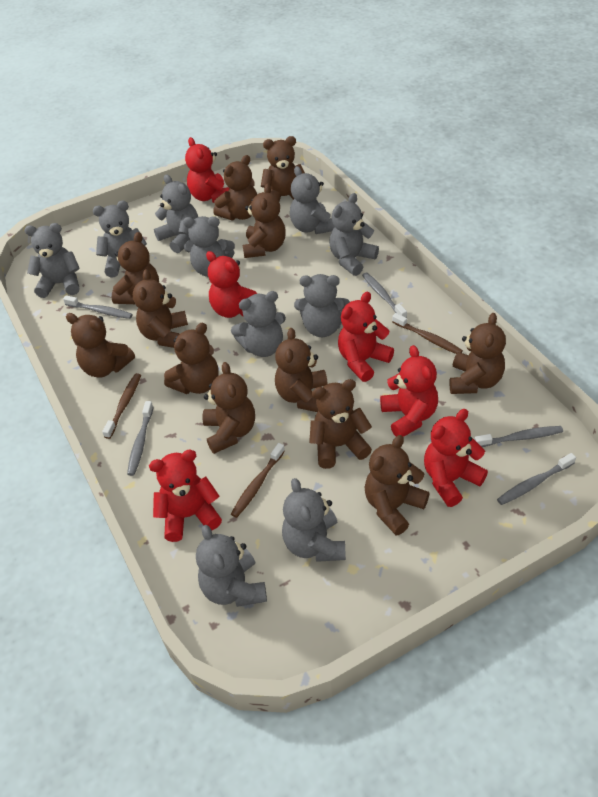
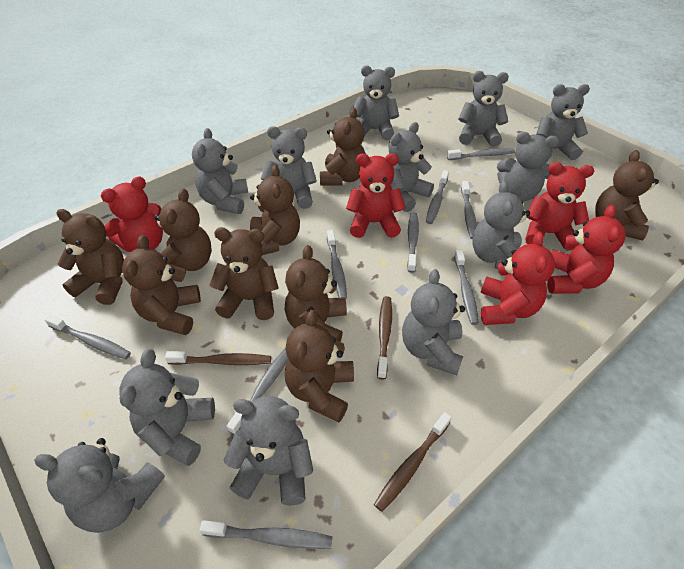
brown teddy bear: [66,313,135,378] [112,232,159,304] [133,269,188,348] [164,322,219,394] [203,362,255,454] [213,155,257,220] [243,183,286,258] [261,136,305,202] [275,328,328,412] [309,379,372,469] [365,435,430,535] [449,313,506,394] = 12 -> [56,209,124,305] [122,235,201,335] [154,188,212,275] [209,227,279,320] [250,165,300,255] [285,245,347,342] [285,310,354,422] [320,108,366,186] [595,150,659,240] = 9
grey teddy bear: [24,223,80,298] [93,201,147,277] [154,175,198,253] [183,216,235,277] [196,525,267,607] [231,291,286,357] [282,478,346,562] [290,166,335,234] [294,274,350,337] [329,193,379,276] = 10 -> [34,438,165,533] [119,349,215,466] [192,128,248,214] [223,396,313,506] [260,126,317,209] [353,65,399,140] [388,122,434,212] [402,269,465,375] [458,71,508,147] [472,181,530,269] [497,132,559,201] [537,84,590,160] = 12
grey toothbrush: [63,295,133,319] [127,401,153,476] [362,272,407,318] [474,426,563,447] [497,453,576,505] = 5 -> [45,315,131,359] [200,520,333,549] [227,348,288,435] [327,230,347,299] [407,212,419,273] [426,170,449,224] [447,148,515,160] [454,249,479,325] [461,181,477,239] = 9
red teddy bear: [149,450,222,542] [185,137,230,203] [206,251,257,318] [338,292,394,382] [380,345,438,437] [424,409,488,507] = 6 -> [101,176,163,252] [346,153,406,238] [481,232,555,325] [525,162,594,251] [547,205,625,294] = 5

